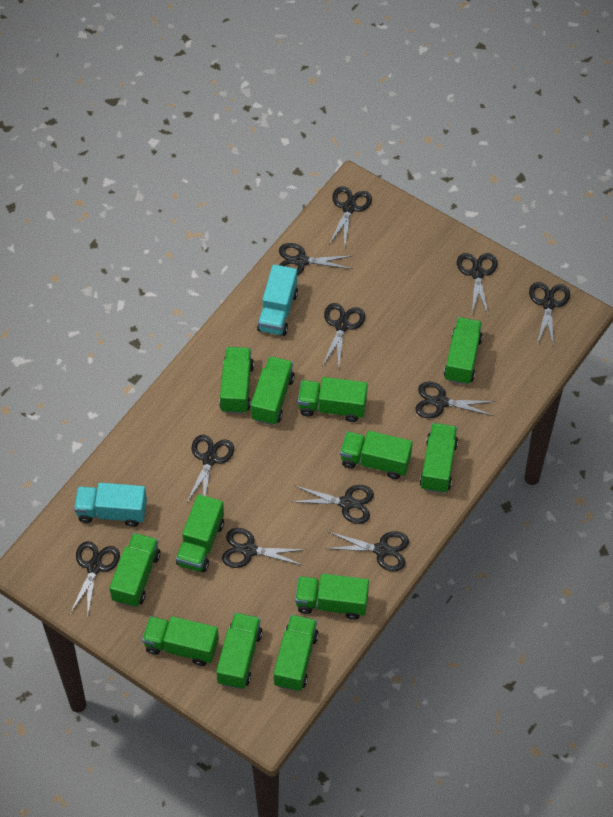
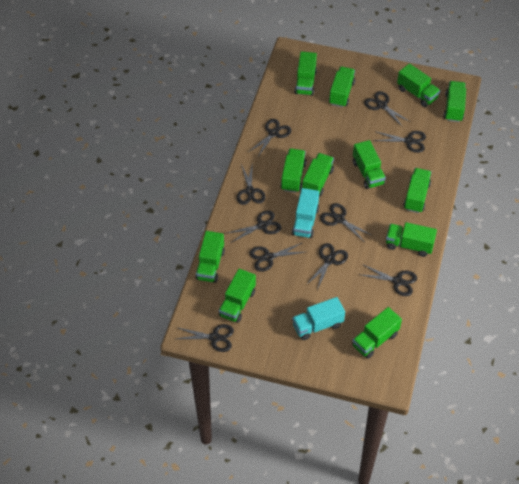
black scissors: [70,541,120,619] [186,435,234,504] [222,528,306,568] [279,243,352,275] [292,485,374,524] [323,303,365,366] [325,531,409,572] [329,186,372,248] [415,382,496,419] [457,253,497,317] [529,282,570,347] = 11 -> [176,324,234,352] [228,210,281,242] [237,162,266,205] [249,119,291,157] [249,243,305,272] [306,243,348,290] [320,203,371,242] [362,265,417,296] [364,91,410,127] [374,131,426,153] = 10

